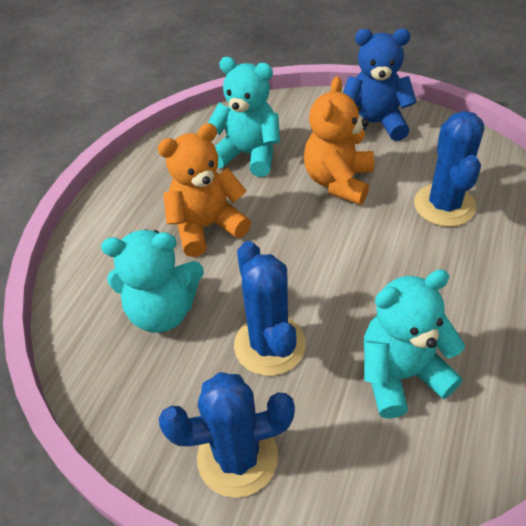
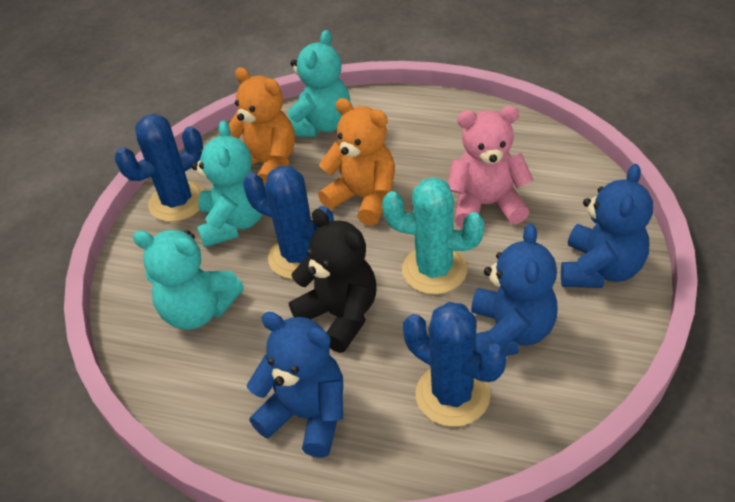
black teddy bear: none = 0 -> [289,209,377,353] = 1
blue teddy bear: [343,29,417,141] = 1 -> [247,312,343,458] [471,224,558,356] [561,164,653,288] = 3
pink teddy bear: none = 0 -> [448,106,533,229] = 1
turquoise cactus: none = 0 -> [382,177,484,294] = 1

